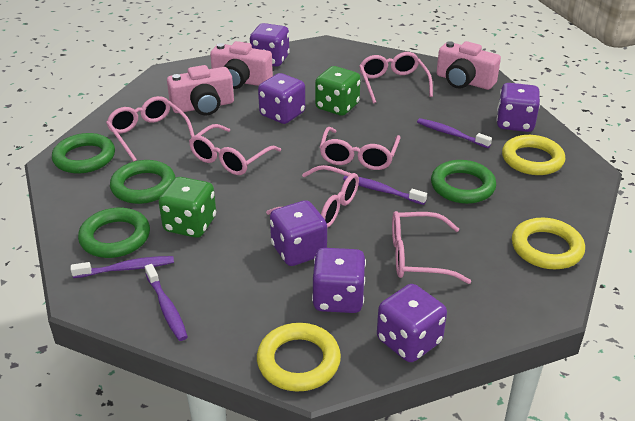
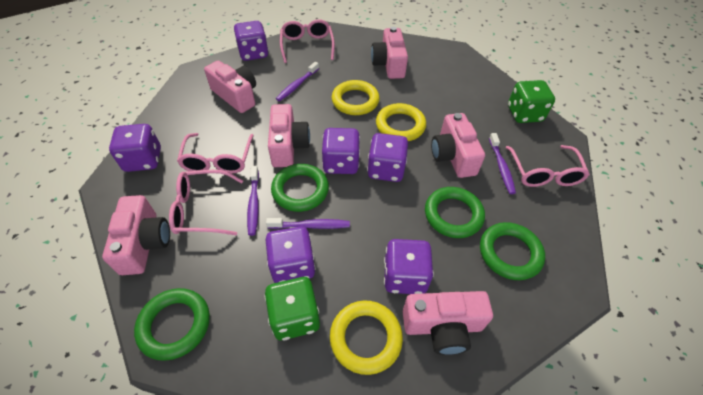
pink camera: [167,65,234,115] [210,41,273,89] [436,41,501,90] = 3 -> [102,195,170,275] [204,61,256,113] [268,104,310,167] [371,27,408,79] [403,291,493,355] [431,113,485,178] = 6
pink glasses: [106,96,195,161] [189,124,281,175] [266,165,359,228] [319,127,401,170] [359,52,433,103] [392,211,471,284] = 6 -> [169,170,243,236] [177,133,254,173] [280,19,335,63] [505,145,590,187] = 4

